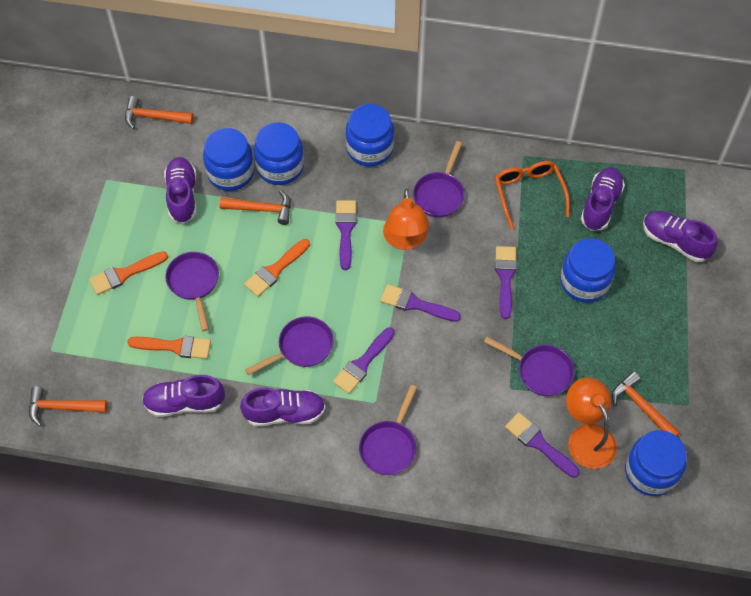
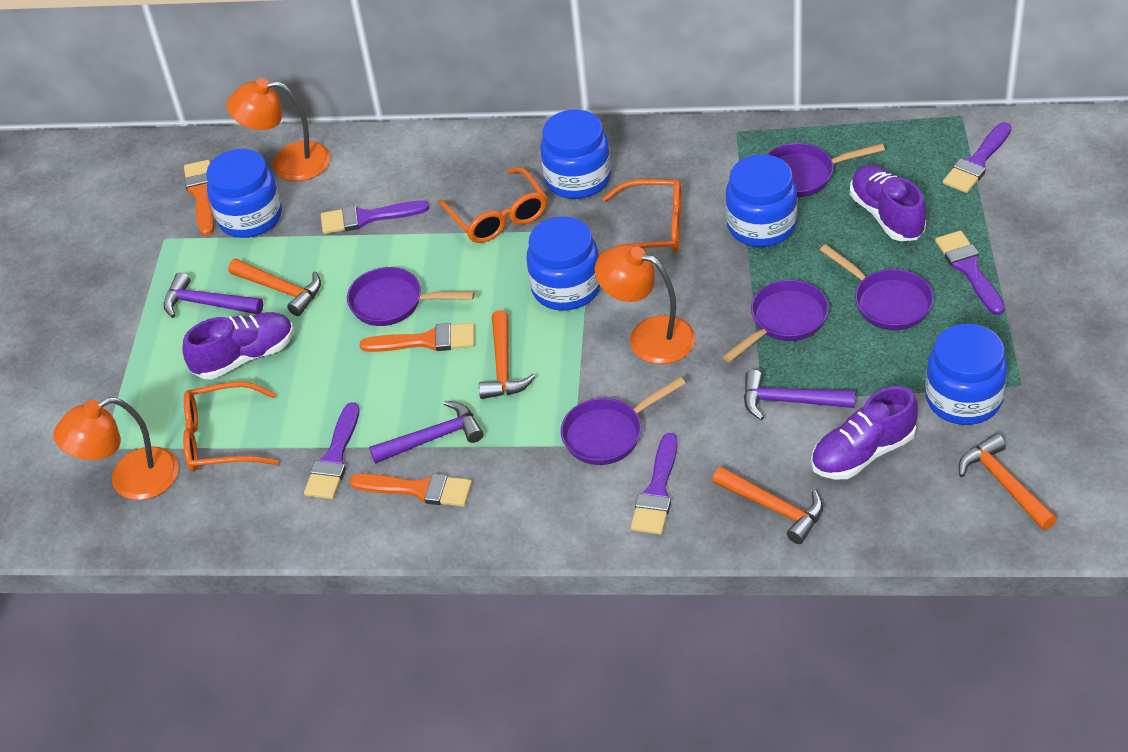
orange glasses: [495,161,570,230] = 1 -> [183,381,279,472] [438,167,547,243] [599,179,681,256] = 3
orange lamp: [383,189,429,250] [566,377,617,469] = 2 -> [53,397,179,500] [227,78,331,181] [595,244,695,364] = 3
purple hammer: none = 0 -> [163,272,263,318] [369,401,484,464] [744,370,855,420] = 3
purple shoe: [142,375,225,417] [164,157,197,224] [240,388,326,426] [581,167,625,231] [643,211,718,262] = 5 -> [182,312,293,379] [811,386,918,479] [850,165,926,241] = 3

